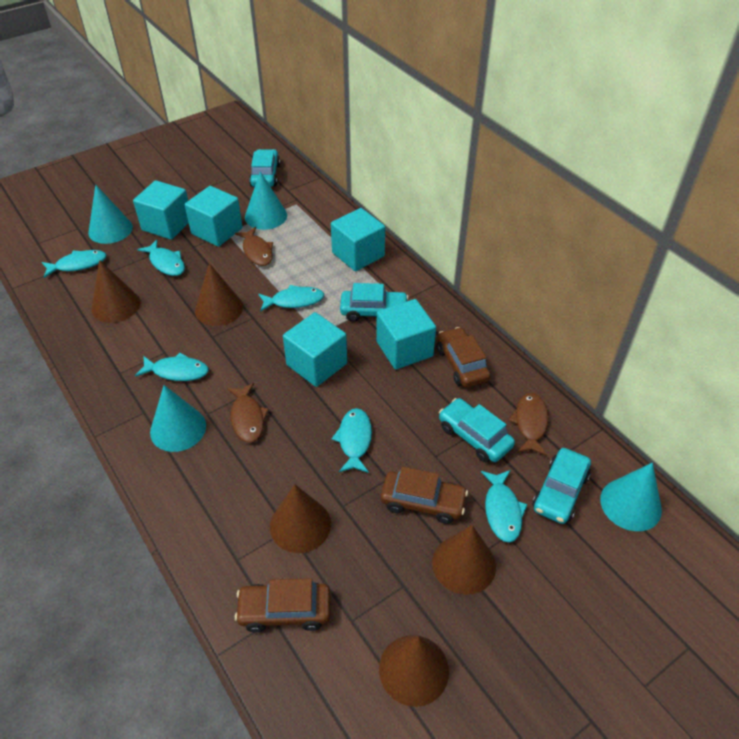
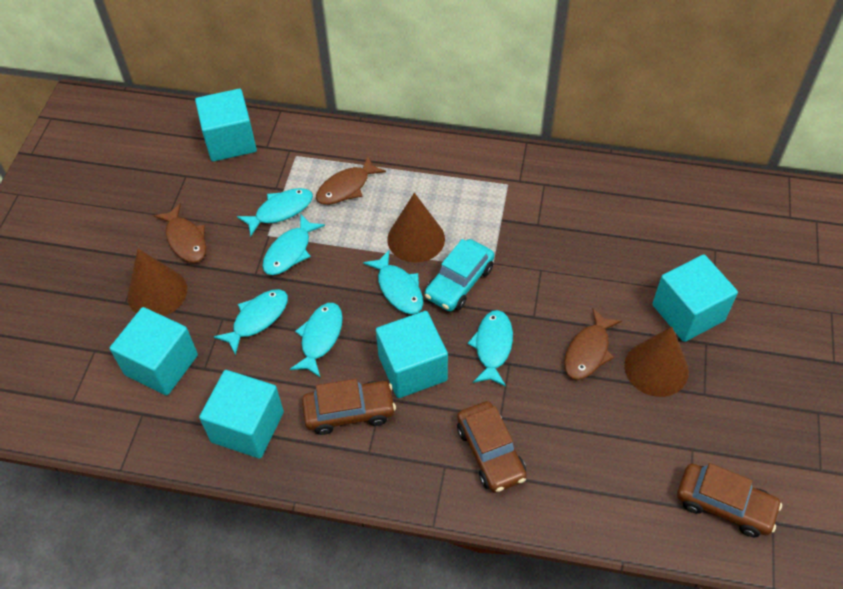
brown cone: [91,260,140,323] [195,263,243,326] [270,484,331,553] [379,635,449,707] [432,525,496,595] = 5 -> [127,249,187,316] [387,193,445,263] [624,327,689,397] = 3
turquoise car: [249,149,280,187] [340,283,409,322] [439,398,515,463] [533,448,591,524] = 4 -> [425,239,494,311] = 1
turquoise cone: [88,185,133,244] [150,385,206,452] [245,171,287,230] [600,463,662,531] = 4 -> none = 0

